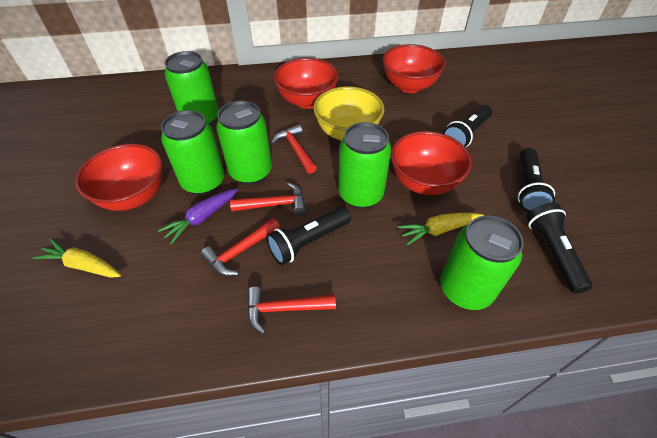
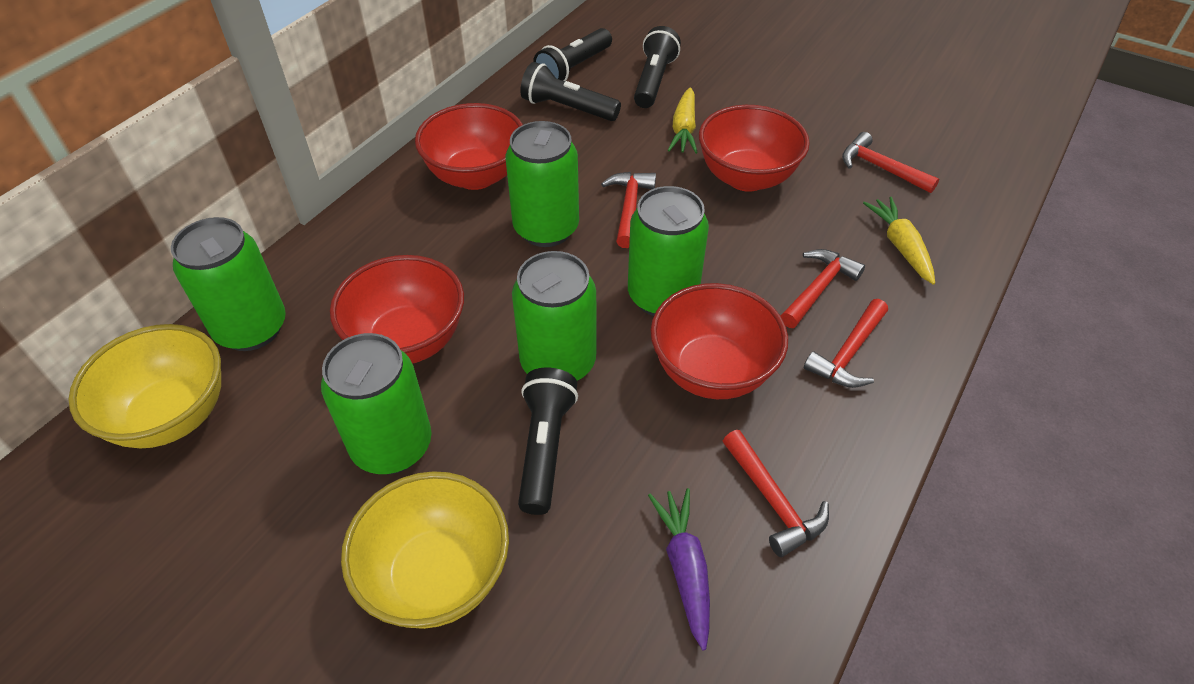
red hammer: [201,218,280,276] [230,182,306,215] [247,287,336,334] [272,124,317,174] = 4 -> [601,172,656,248] [723,430,829,557] [781,249,865,328] [804,299,888,388] [842,132,939,193] = 5
yellow bowl: [313,86,384,141] = 1 -> [69,324,221,448] [341,471,509,629] = 2

